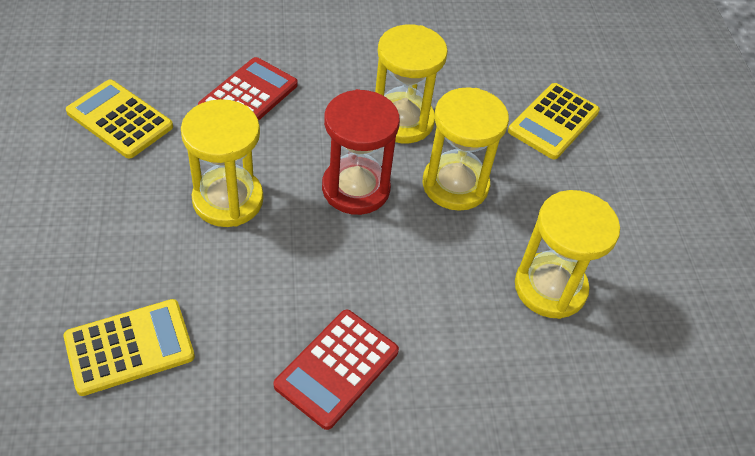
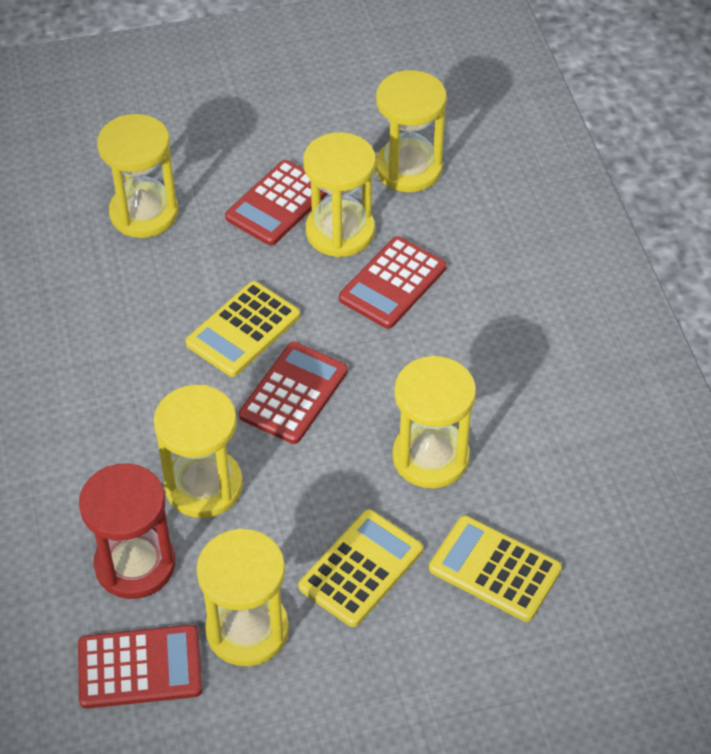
red calculator: [198,57,298,121] [274,310,399,430] = 2 -> [78,625,202,709] [225,160,328,246] [239,342,348,444] [339,236,446,329] = 4
yellow hourglass: [181,99,264,227] [375,24,448,143] [422,87,509,211] [515,190,620,319] = 4 -> [97,114,178,238] [154,385,243,518] [196,528,289,666] [303,132,376,257] [375,70,447,192] [392,356,476,488] = 6

